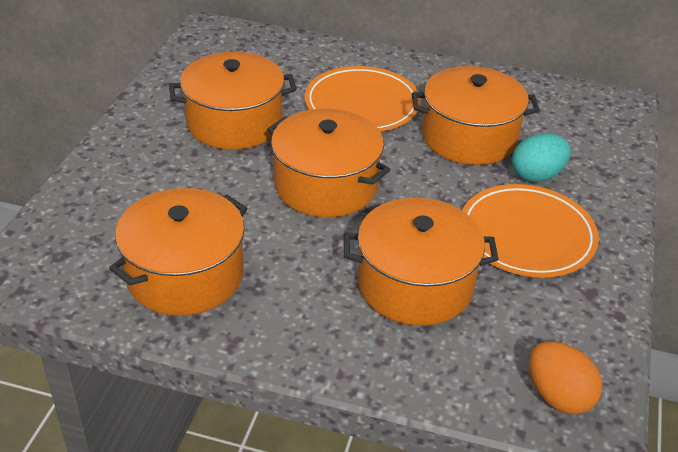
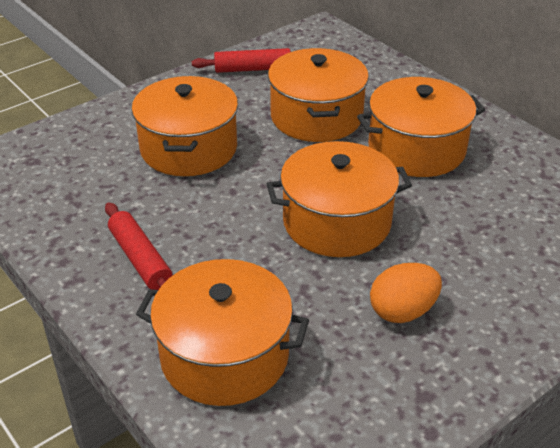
orange plate: [304,66,421,132] [462,184,599,278] = 2 -> none = 0
red rolling pin: none = 0 -> [105,202,173,290] [192,48,291,73] = 2
turquoise egg: [512,133,571,183] = 1 -> none = 0

